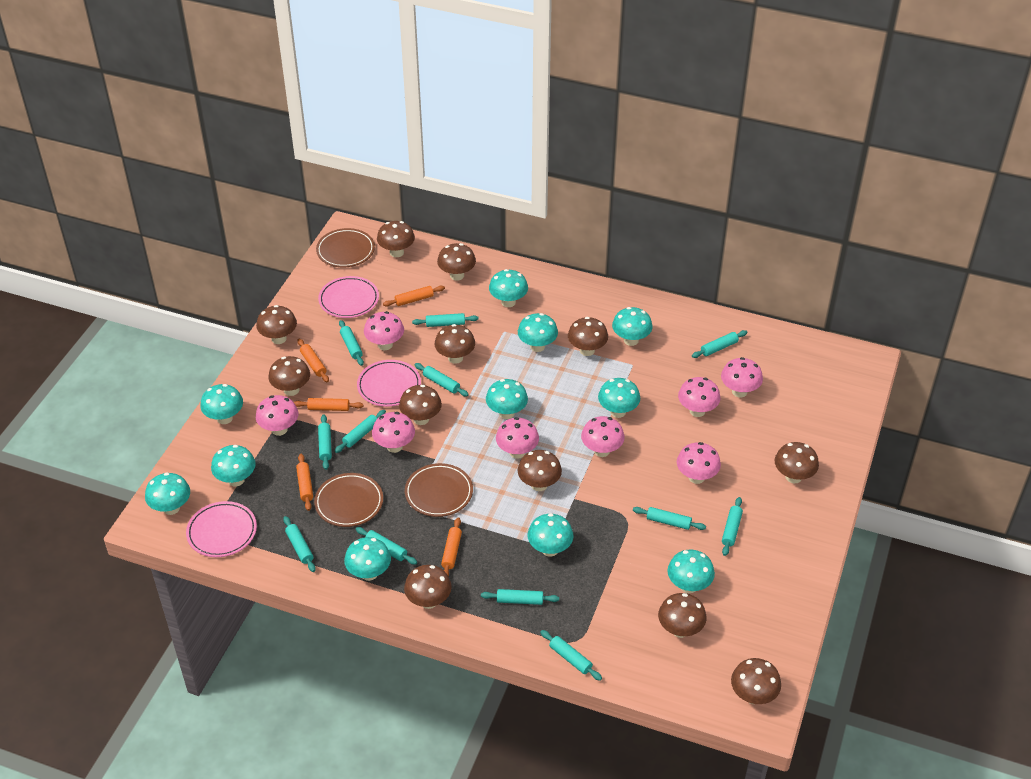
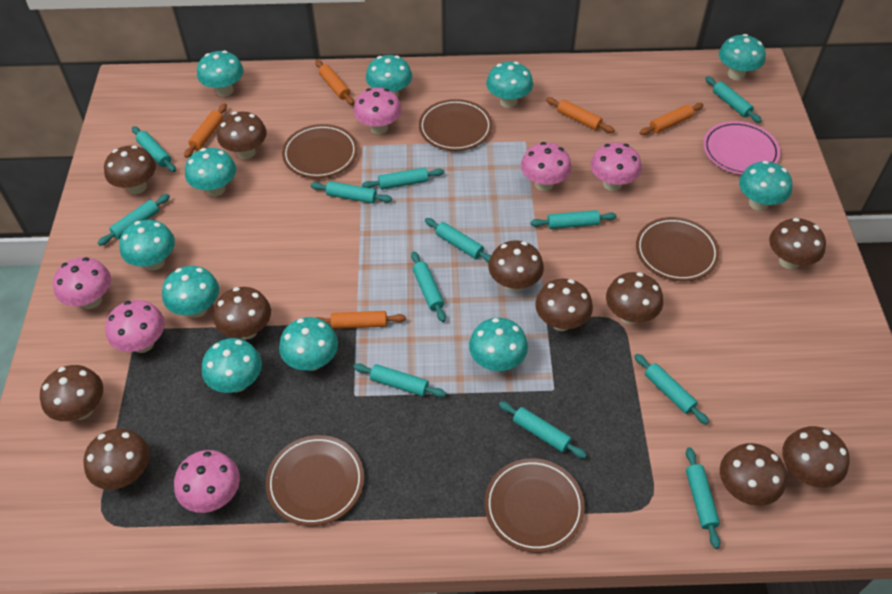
brown mushroom: [256,305,297,344] [268,356,310,396] [377,221,415,257] [399,385,442,425] [404,565,452,609] [434,324,475,364] [437,243,476,281] [518,450,562,491] [568,317,608,356] [658,593,707,638] [731,658,781,704] [775,442,819,484] = 12 -> [40,365,103,421] [83,428,150,490] [104,145,156,194] [213,287,271,339] [217,112,267,159] [488,241,544,292] [535,279,593,331] [606,272,663,325] [720,443,787,506] [769,218,826,269] [782,426,850,488] = 11
brown plate: [314,473,383,527] [316,228,375,267] [405,463,473,517] = 3 -> [266,435,364,526] [282,124,358,178] [419,99,492,151] [485,458,585,553] [636,217,720,281] = 5
pink mushroom: [256,395,298,436] [364,311,404,350] [372,412,415,453] [496,417,539,459] [581,416,625,457] [677,442,721,484] [678,377,721,417] [721,357,763,398] = 8 -> [53,257,111,309] [105,300,165,353] [174,450,240,513] [354,87,402,134] [521,142,572,191] [590,142,642,191] = 6
pink plate: [186,501,257,557] [318,276,379,318] [357,360,421,407] = 3 -> [703,121,780,175] = 1

